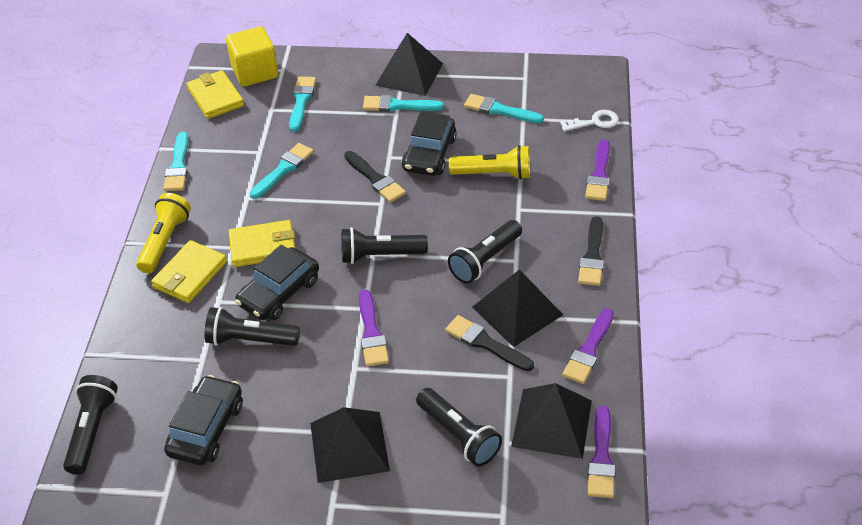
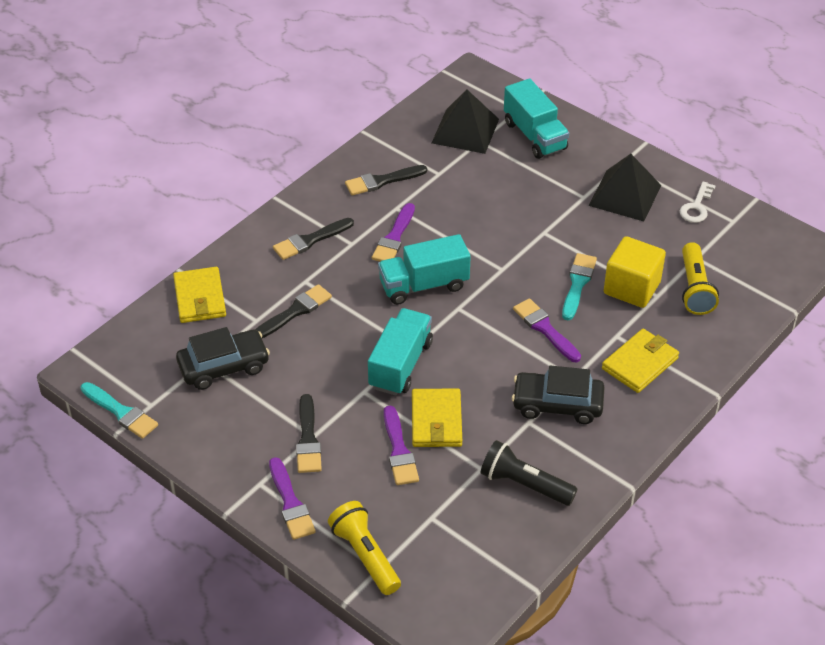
black brush: [344,151,406,203] [445,315,534,371] [578,216,604,286] = 3 -> [255,284,332,338] [273,218,354,260] [296,394,322,473] [345,165,427,195] = 4
black car: [164,375,243,465] [235,245,319,321] [402,111,457,176] = 3 -> [176,327,270,390] [512,366,605,424] = 2
black flashlight: [63,375,118,475] [204,307,300,346] [341,227,428,264] [416,388,502,467] [448,220,522,284] = 5 -> [481,440,578,506] = 1
black pyramid: [310,407,390,483] [375,33,443,96] [472,270,563,347] [511,383,592,459] = 4 -> [432,90,499,154] [588,154,661,222] = 2
turquoise brush: [163,132,188,191] [250,143,314,199] [289,76,316,132] [363,95,444,112] [464,94,544,123] = 5 -> [81,382,158,439] [562,253,597,320] = 2
turquoise truck: none = 0 -> [368,308,433,395] [378,234,471,305] [504,79,569,159] = 3

